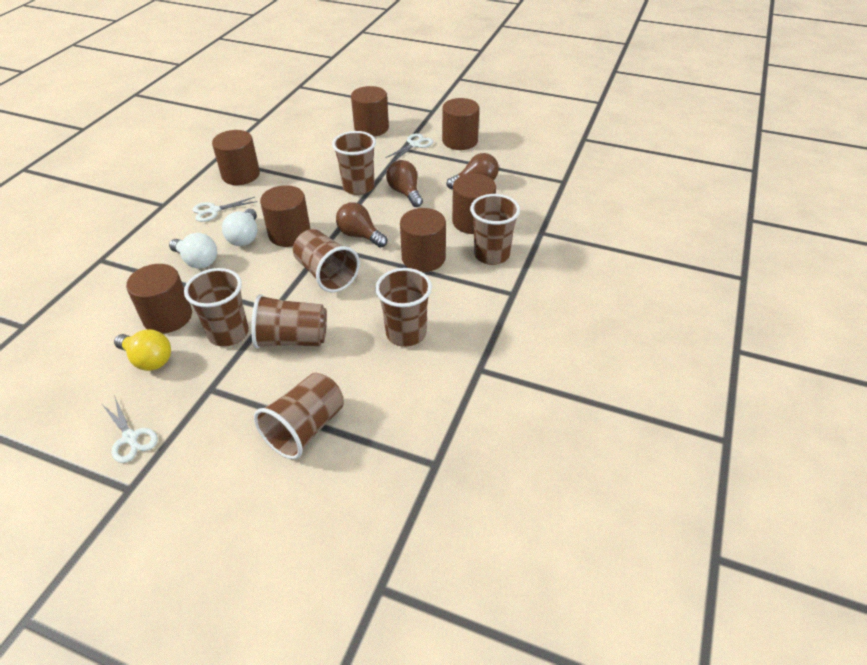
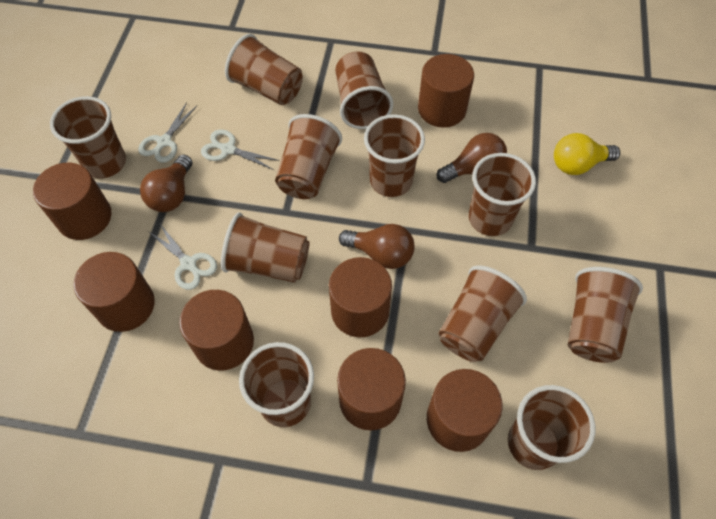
brown cup: [184,268,249,347] [251,294,327,349] [254,373,344,460] [293,229,360,292] [332,131,376,195] [375,268,432,347] [470,194,520,265] = 7 -> [50,96,126,179] [221,212,310,283] [225,34,303,105] [239,342,314,427] [275,114,342,199] [335,51,393,129] [364,114,425,197] [438,266,527,362] [469,153,536,236] [508,385,595,470] [568,267,643,363] = 11
white light bulb: [169,233,217,268] [222,209,257,246] = 2 -> none = 0

